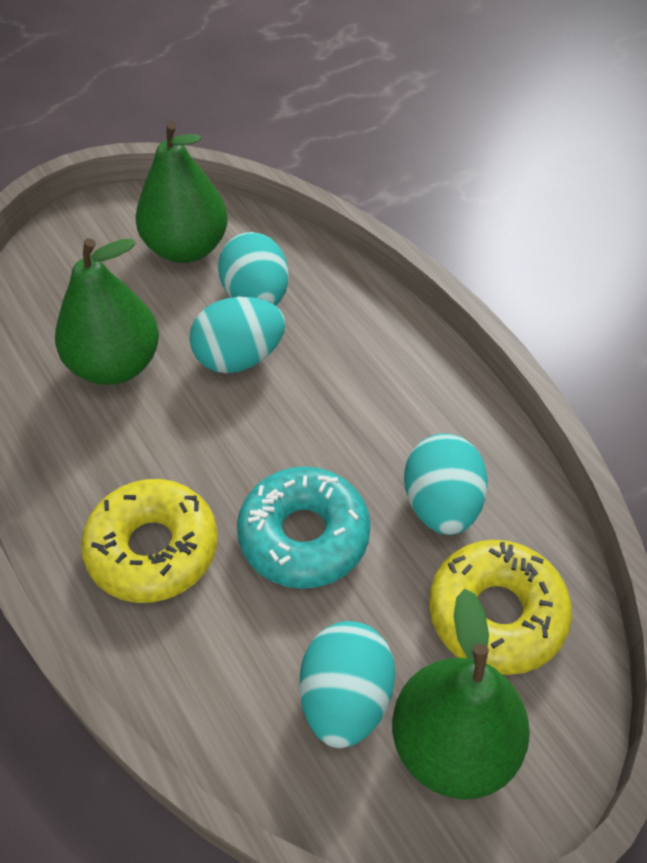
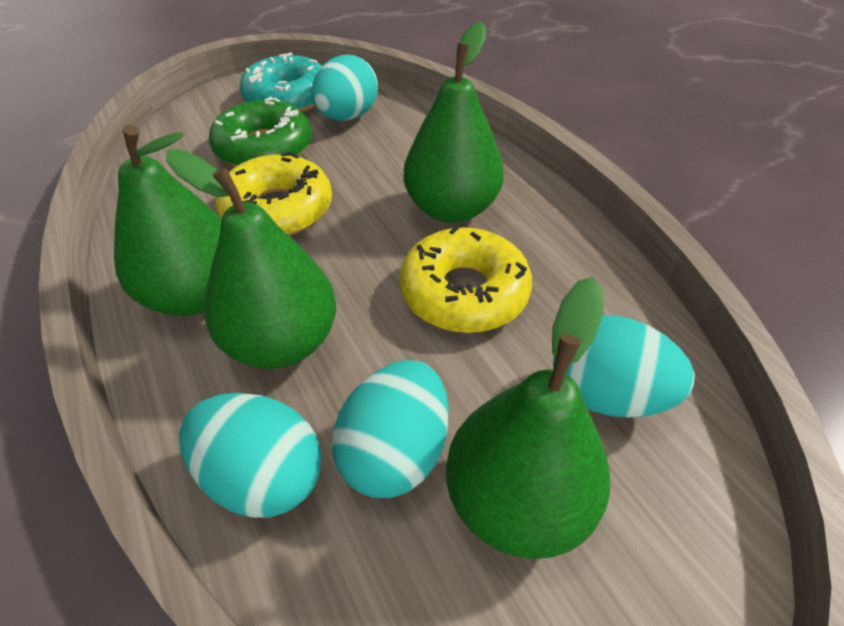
green donut: none = 0 -> [209,97,312,166] = 1
green pear: [55,238,159,385] [136,121,228,263] [392,589,530,799] = 3 -> [114,125,222,316] [166,149,336,369] [404,21,504,223] [446,277,610,559] = 4

